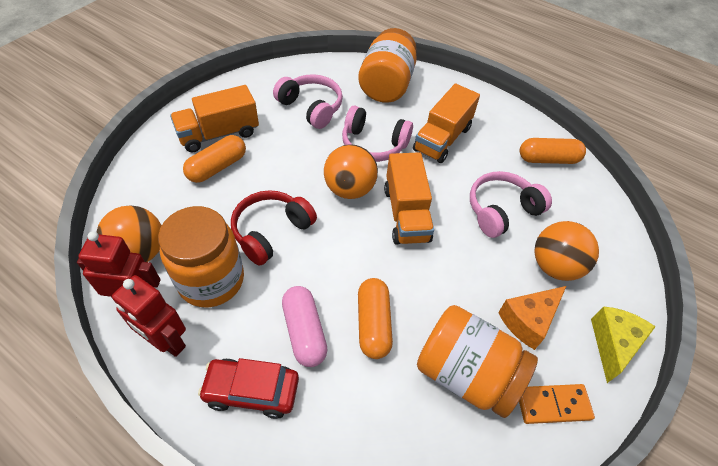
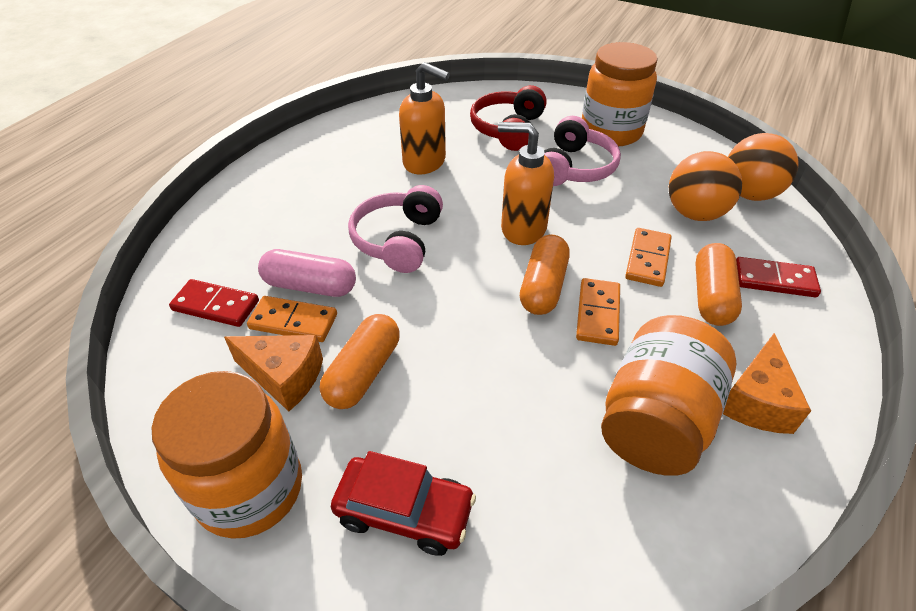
orange ball: [97,206,162,262] [324,144,378,199] [534,221,599,281] = 3 -> [669,151,742,221] [728,133,799,201] = 2
orange cheese: [498,286,566,350] = 1 -> [224,335,323,411] [723,333,811,434] = 2
orange domino: [519,384,595,424] = 1 -> [247,296,337,342] [576,278,620,346] [625,228,672,287] = 3
orange soap dispenser: none = 0 -> [399,62,450,175] [498,122,554,245] = 2
orange truck: [170,85,259,152] [384,152,434,244] [413,84,480,163] = 3 -> none = 0
pink headphones: [273,74,343,129] [342,106,413,162] [470,171,552,238] = 3 -> [348,185,443,273] [544,116,621,186] = 2
red domino: none = 0 -> [169,279,259,327] [736,257,821,297] = 2
red robot: [77,231,161,297] [112,275,186,357] = 2 -> none = 0
yellow cheese: [591,306,656,383] = 1 -> none = 0

